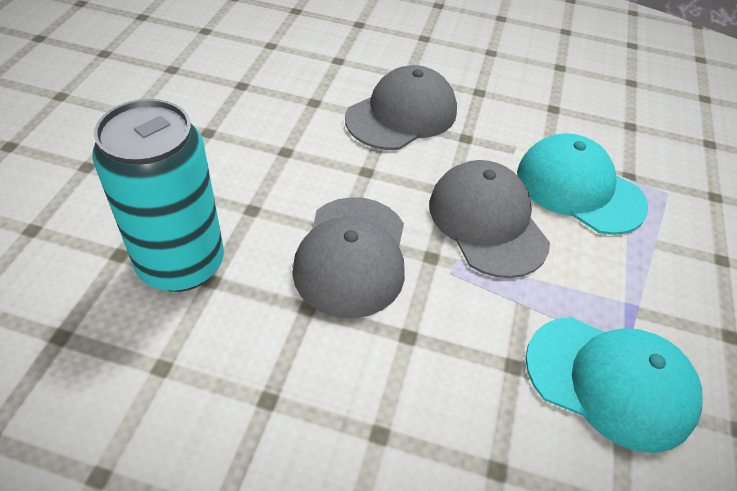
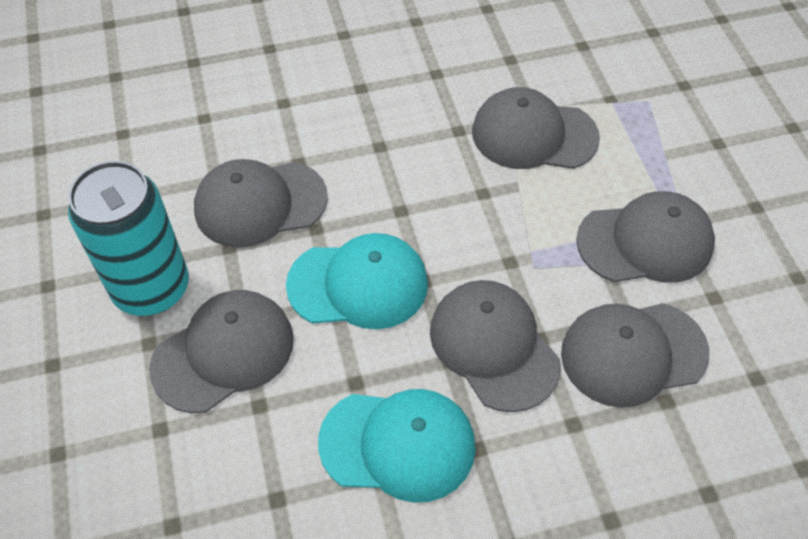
grey cap: [292,197,405,318] [345,65,457,150] [429,160,550,278] = 3 -> [149,290,294,413] [194,159,328,248] [430,280,561,412] [472,87,600,169] [561,303,709,408] [576,191,715,283] = 6

